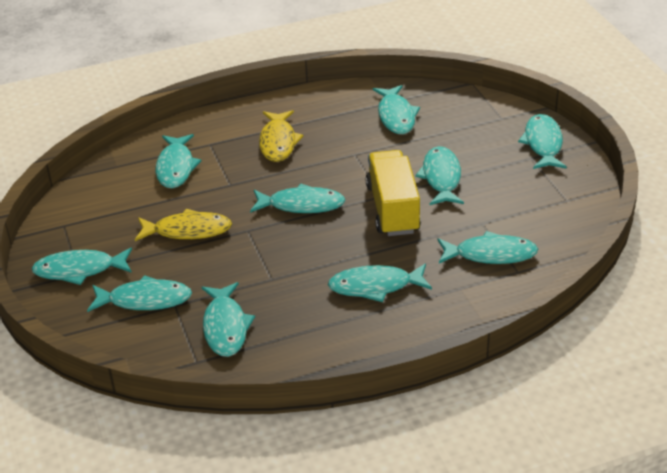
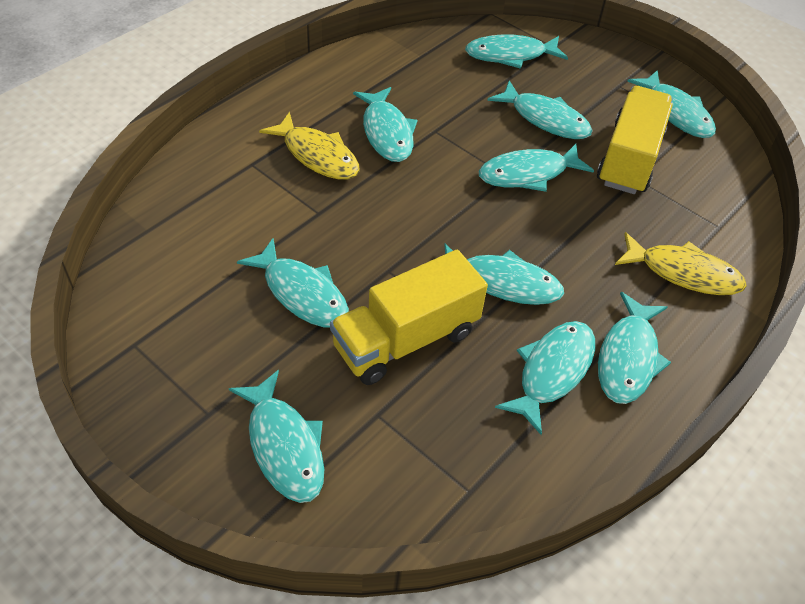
yellow truck: [365,150,421,236] = 1 -> [330,250,488,385] [597,86,672,194] = 2

